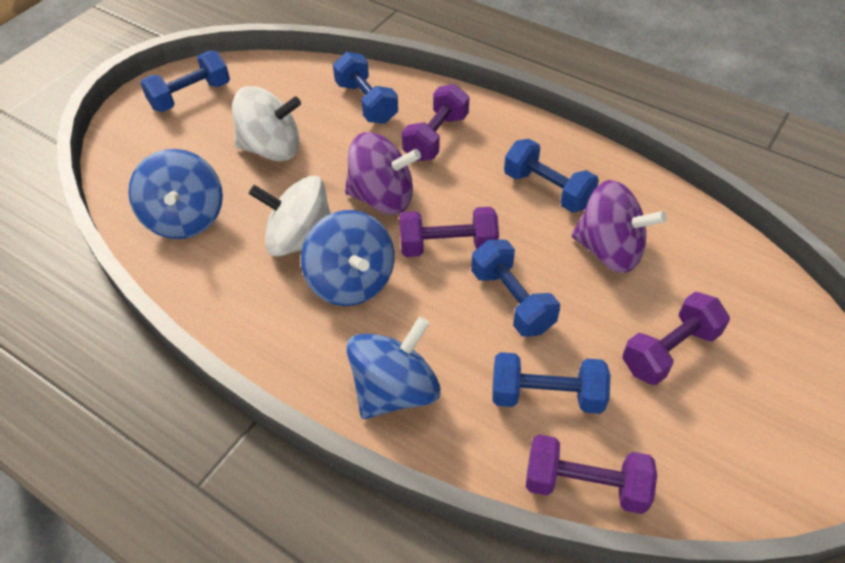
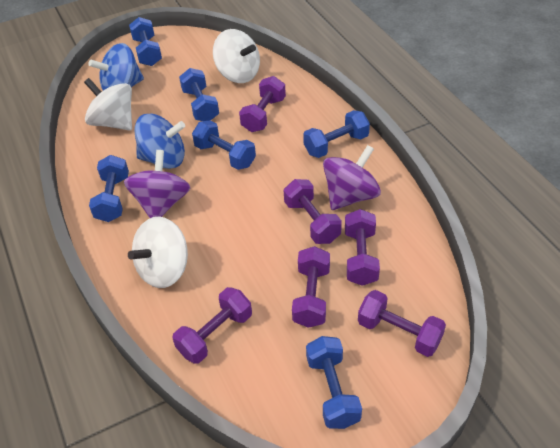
blue dumbbell: [140,51,230,112] [333,52,398,124] [471,240,560,337] [492,352,611,414] [504,139,599,213] = 5 -> [89,155,129,222] [129,17,162,66] [179,68,219,121] [192,120,256,170] [303,110,370,158] [306,336,362,429] = 6
blue spinning top: [128,149,223,239] [301,210,394,306] [346,317,441,419] = 3 -> [88,43,144,90] [134,114,185,169] = 2
purple dumbbell: [399,207,499,257] [402,84,470,161] [526,435,657,514] [622,292,730,385] = 4 -> [172,287,252,364] [239,76,286,132] [284,179,342,244] [292,246,330,328] [345,209,380,286] [358,290,446,357] = 6
white spinning top: [232,86,301,161] [249,176,331,257] = 2 -> [84,78,132,130] [128,217,188,288] [213,29,260,83] = 3

